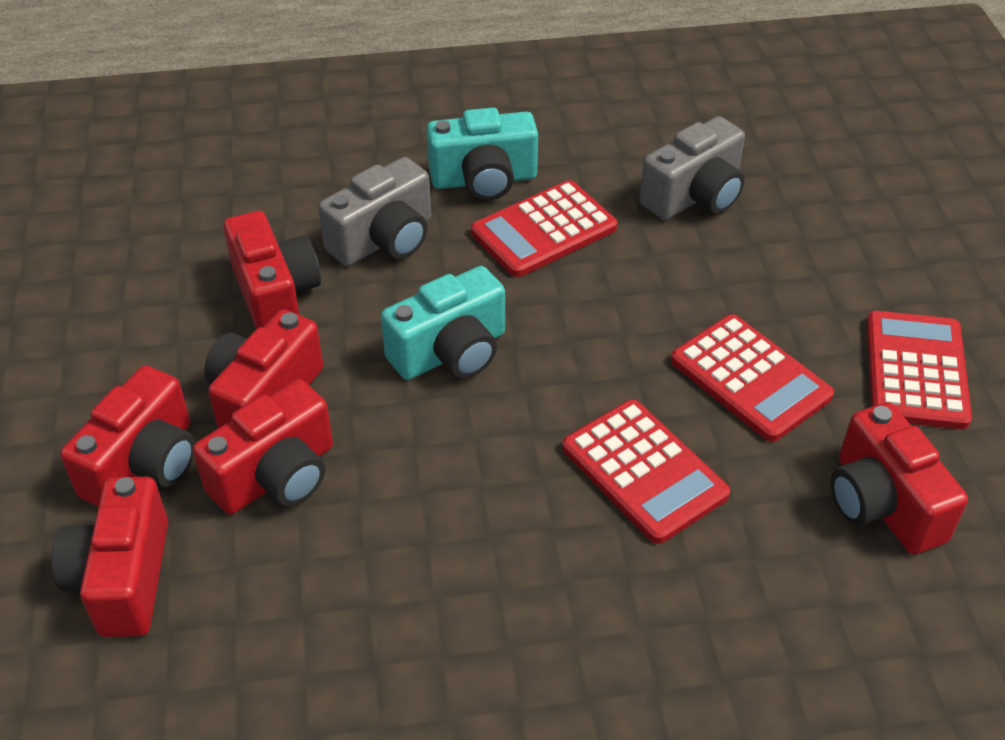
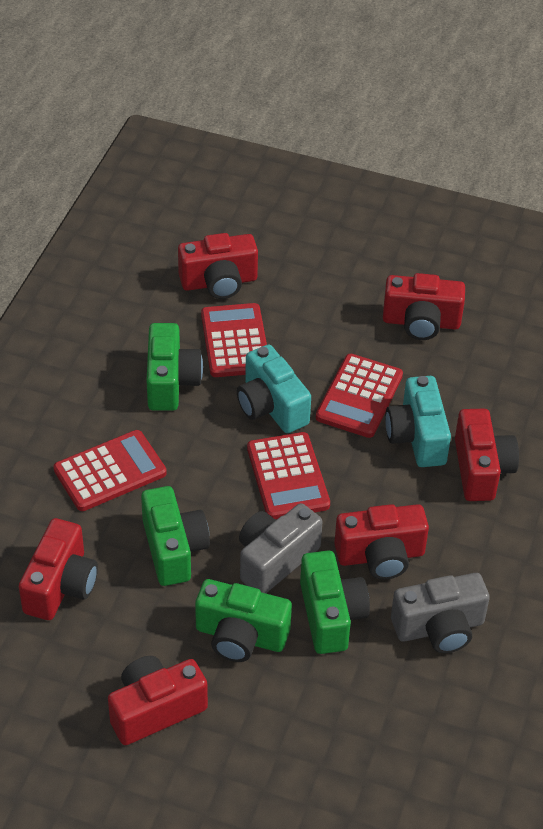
green camera: none = 0 -> [141,486,210,586] [146,323,203,411] [195,579,292,662] [300,550,370,654] = 4

